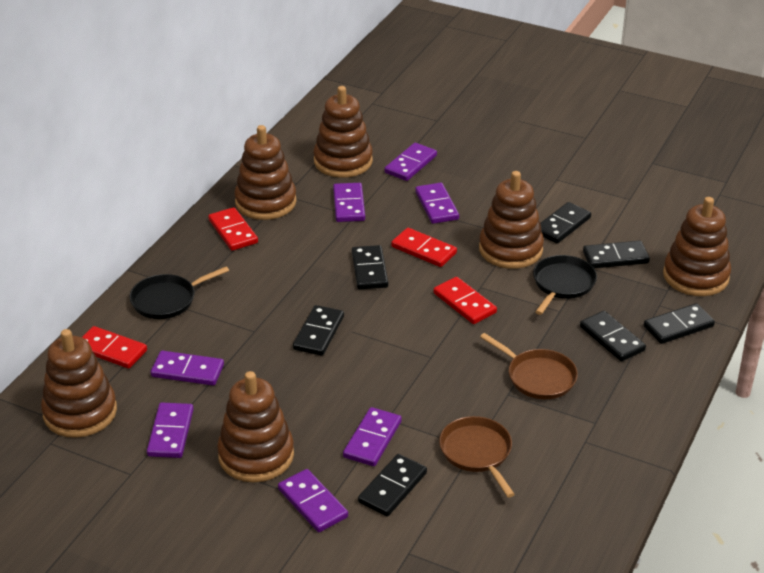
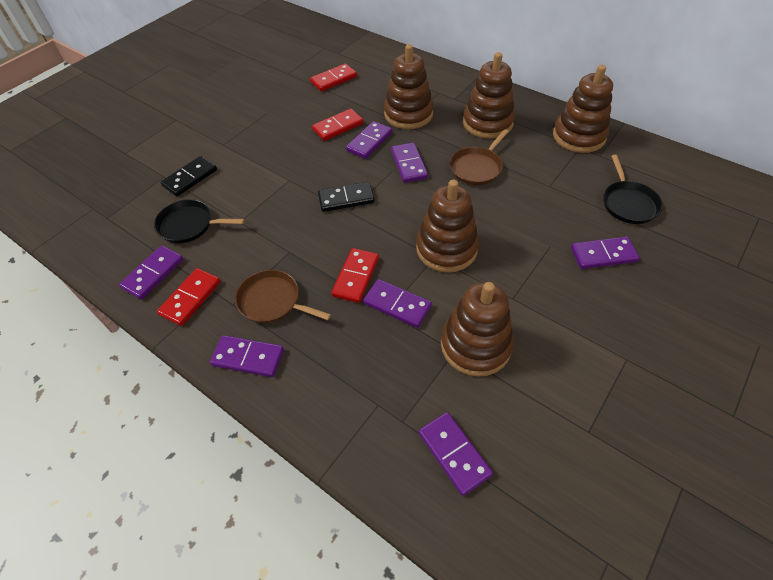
black domino: [293,305,344,356] [352,245,388,289] [358,454,427,516] [540,202,591,244] [580,311,646,361] [583,241,650,268] [644,303,715,344] = 7 -> [161,156,217,196] [318,182,375,212] = 2
brown stacking toy: [41,329,117,438] [217,371,294,482] [234,125,297,220] [314,86,373,178] [479,171,544,269] [663,197,731,296] = 6 -> [384,44,434,129] [416,179,479,273] [441,282,514,377] [463,52,515,139] [553,65,613,153] = 5

